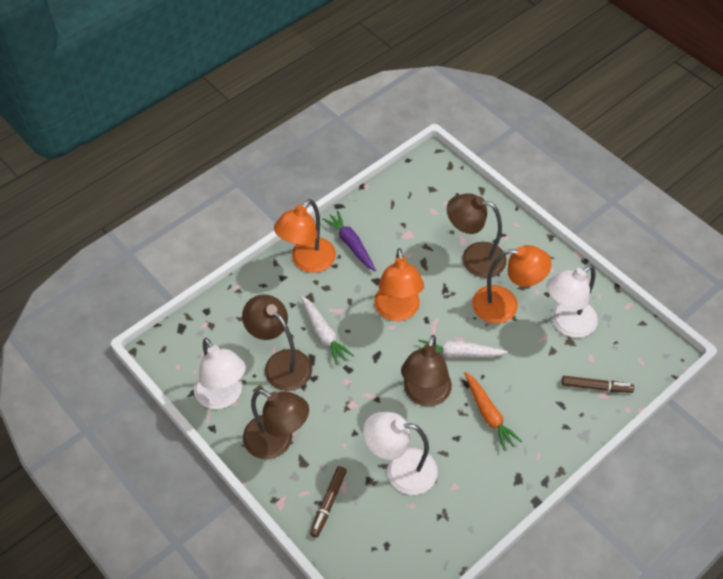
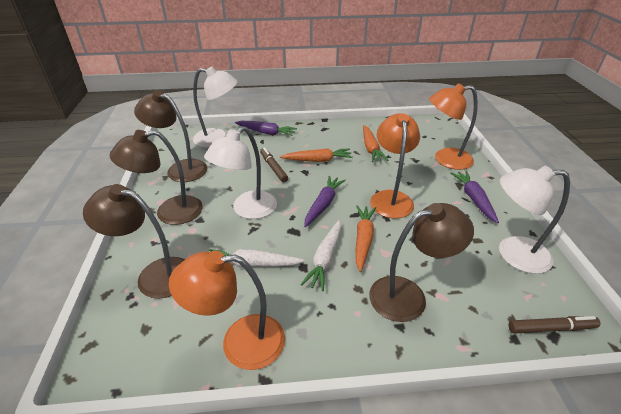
orange carrot: [464,372,522,451] = 1 -> [280,148,353,162] [356,205,376,272] [363,125,388,162] = 3
purple carrot: [323,211,376,271] = 1 -> [235,121,297,136] [304,176,346,227] [450,171,499,223] = 3

